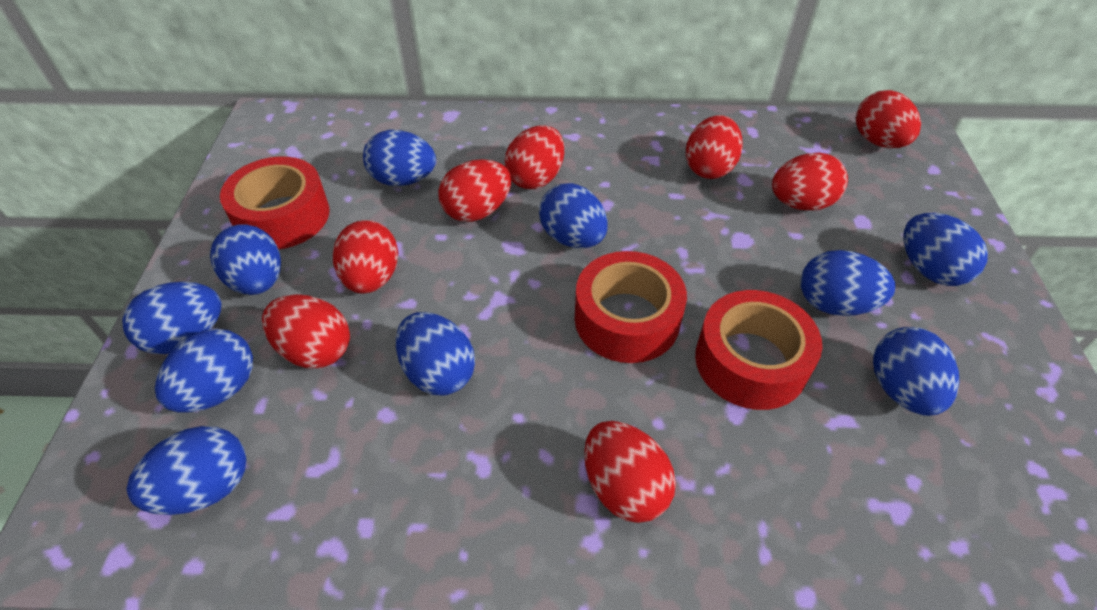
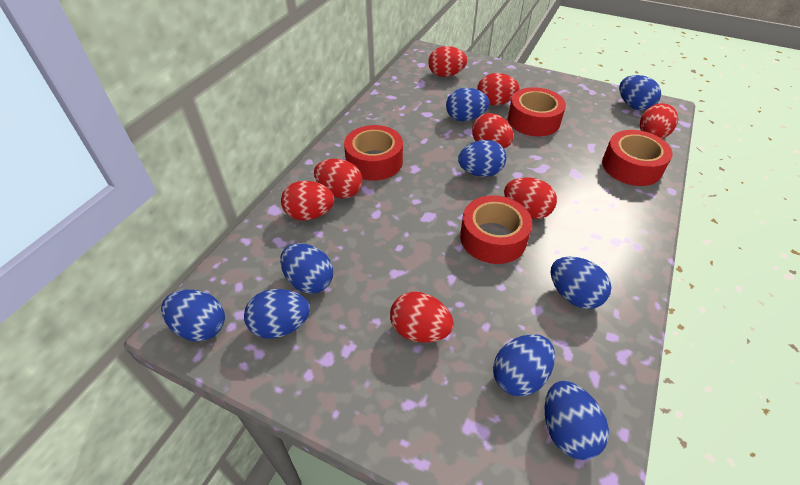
blue egg: [122,282,222,354] [127,426,246,515] [155,329,253,412] [210,224,281,295] [363,130,436,186] [396,312,475,395] [539,183,608,248] [801,250,896,316] [873,327,959,416] [904,213,988,286] = 10 -> [161,290,225,341] [244,289,310,339] [280,243,333,294] [446,88,489,121] [458,140,507,177] [493,334,555,397] [545,381,609,460] [551,257,611,309] [619,75,661,111] = 9
red tape: [220,157,330,249] [575,251,687,363] [695,290,822,410] = 3 -> [344,125,403,181] [460,195,532,264] [508,87,566,136] [602,130,672,186] = 4

